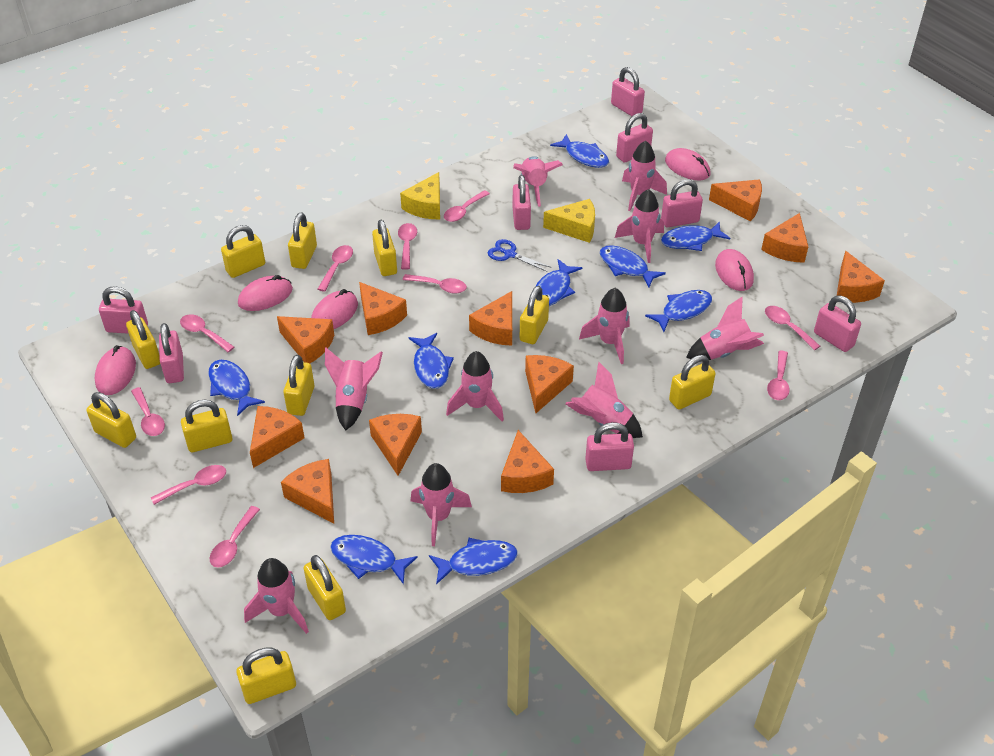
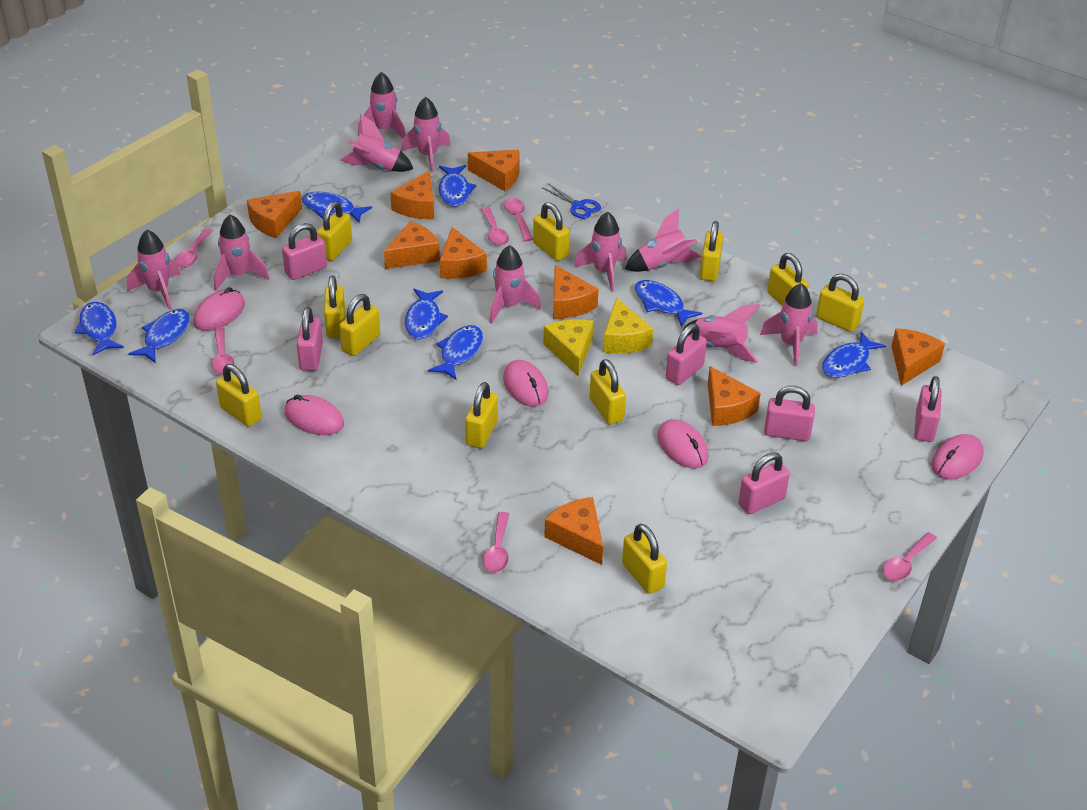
blue fish: [208,360,265,416] [330,535,418,585] [408,333,454,389] [429,538,518,584] [535,259,582,306] [550,134,609,168] [600,245,666,287] [645,290,712,332] [661,221,730,251] = 9 -> [74,302,124,356] [128,309,190,363] [301,192,372,223] [405,289,448,340] [428,325,483,380] [439,165,476,207] [635,280,702,327] [822,331,886,378] = 8
orange cheese: [250,406,305,468] [277,316,334,363] [281,459,334,524] [359,282,407,335] [369,414,422,476] [469,291,512,346] [501,430,554,493] [525,355,574,413] [709,179,762,221] [761,213,808,263] [837,251,885,303] = 11 -> [247,191,302,238] [384,221,440,269] [391,170,434,219] [440,227,487,279] [468,150,520,191] [544,497,603,565] [553,265,599,319] [708,366,761,426] [891,328,945,386] = 9
pink padlock: [99,286,148,334] [159,323,184,383] [512,175,531,230] [585,422,634,471] [611,67,645,116] [616,113,653,163] [661,179,703,227] [814,296,861,352] = 8 -> [282,223,327,280] [297,307,323,371] [666,323,707,385] [738,452,790,514] [764,386,815,441] [914,376,942,442] = 6
pink spoon: [131,387,165,436] [151,465,226,505] [180,314,234,352] [210,506,260,568] [318,245,353,292] [398,223,417,270] [403,274,467,294] [444,190,490,222] [765,306,820,350] [767,351,790,400] = 10 -> [175,228,213,268] [211,328,234,375] [481,207,509,246] [483,512,509,573] [504,198,533,241] [883,532,937,581] = 6

